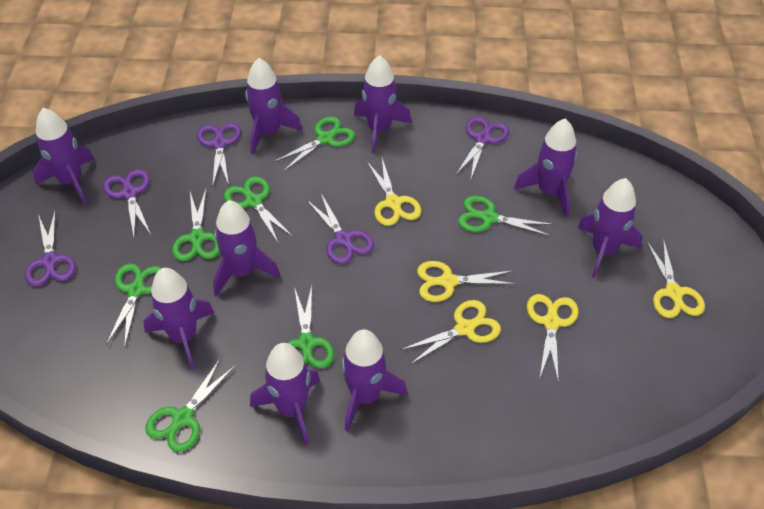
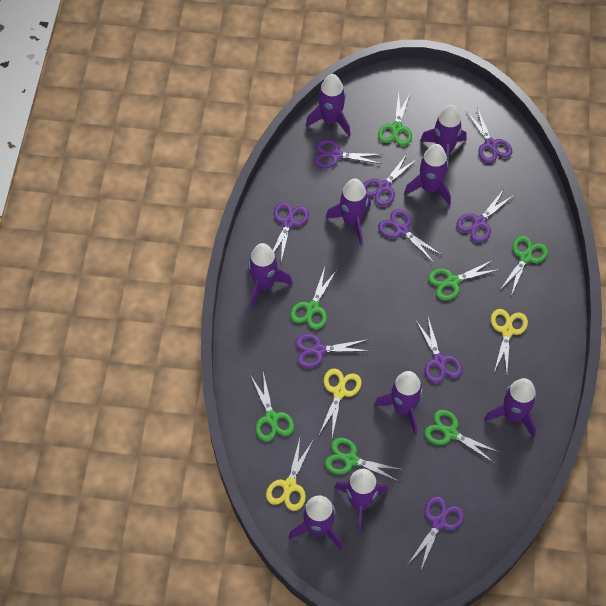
purple scissors: [25,212,76,287] [103,169,151,236] [197,123,241,187] [306,194,374,264] [456,117,509,179] = 5 -> [273,202,309,262] [295,334,369,368] [314,139,383,168] [363,154,417,206] [378,209,442,263] [408,496,464,572] [415,317,462,383] [457,189,514,242] [466,108,512,163] = 9
yellow scissors: [367,159,421,226] [401,300,501,365] [417,261,516,302] [527,294,578,383] [646,238,705,318] = 5 -> [266,439,313,511] [319,368,362,437] [491,309,528,373] = 3

